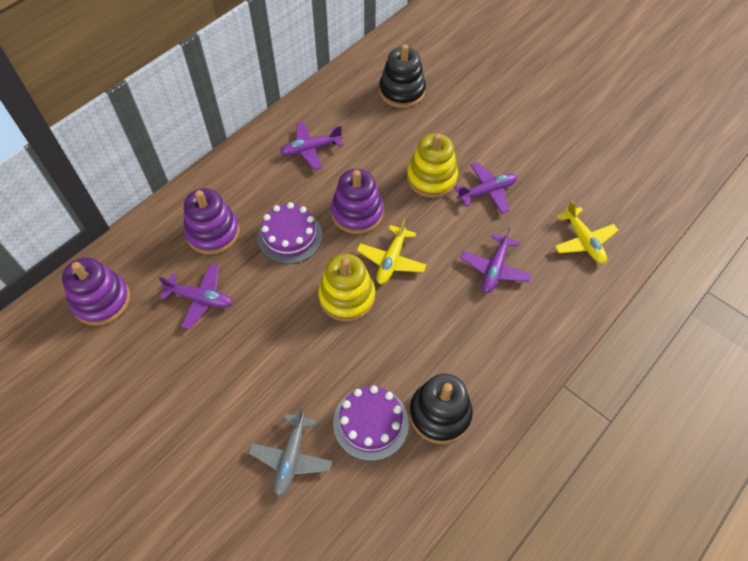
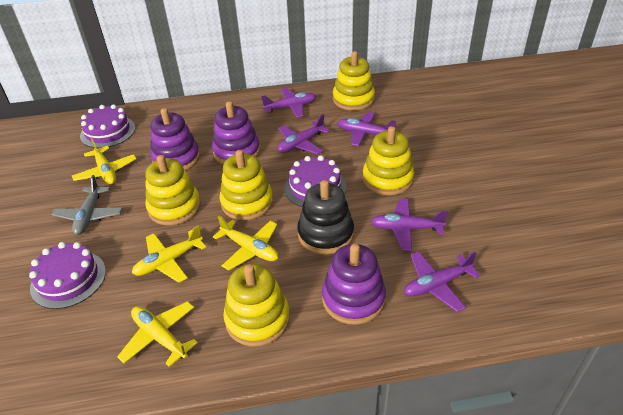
black stacking toy: [379,44,426,108] [409,373,473,444] = 2 -> [297,180,354,255] = 1
purple cake: [258,202,323,264] [333,385,409,461] = 2 -> [29,242,106,309] [80,104,136,148] [284,155,346,207] = 3
purple plane: [159,264,233,329] [280,122,343,170] [454,162,517,214] [461,227,532,293] = 4 -> [261,88,316,118] [277,114,330,155] [337,112,396,146] [371,198,448,251] [404,251,480,312] = 5
yellow plane: [357,218,426,284] [554,200,618,264] = 2 -> [72,138,136,184] [117,301,198,367] [132,225,206,283] [213,216,278,270] = 4
yellow stacking toy: [318,254,375,321] [407,133,458,198] = 2 -> [145,155,201,226] [220,150,273,220] [223,264,290,347] [333,51,375,111] [363,126,414,195] = 5

